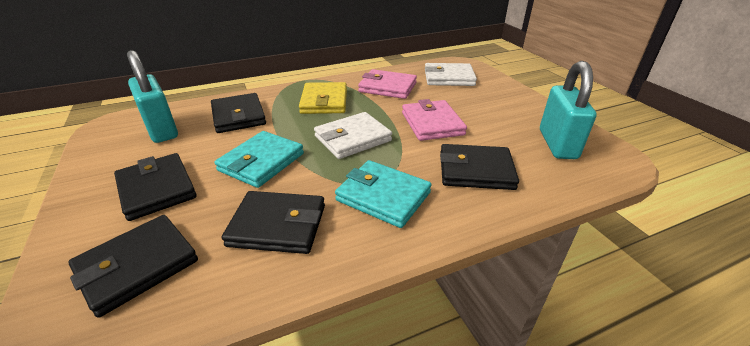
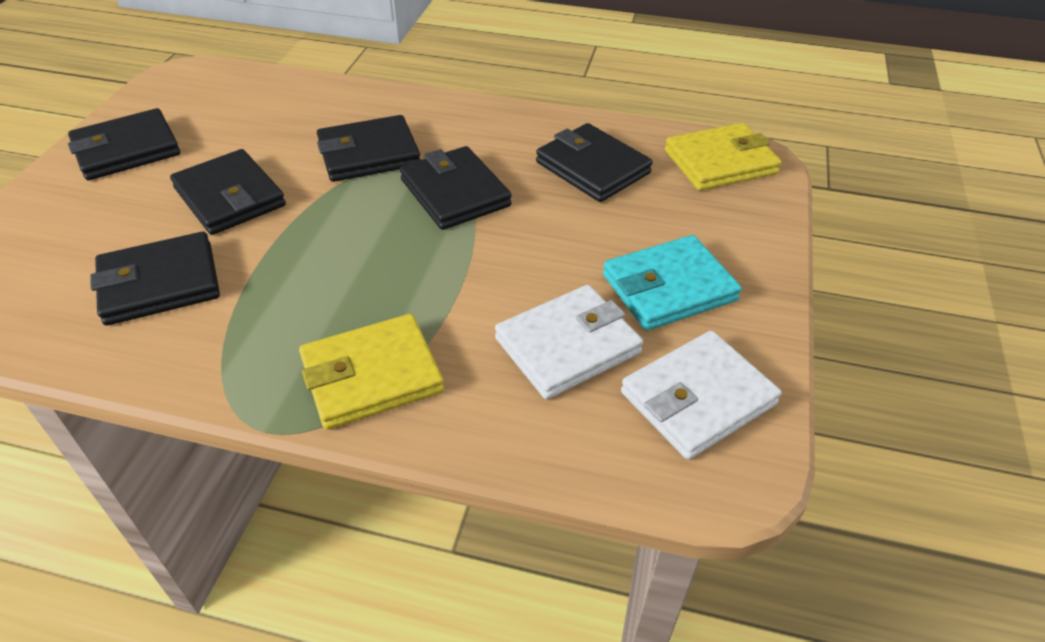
black wallet: [68,215,198,318] [114,153,197,221] [211,93,266,133] [222,191,325,254] [440,144,519,190] = 5 -> [68,108,180,180] [90,232,220,326] [170,149,286,235] [317,115,420,182] [400,146,512,230] [536,123,653,202] = 6
pink wallet: [358,69,417,99] [402,99,467,141] = 2 -> none = 0
turquoise padlock: [127,50,178,143] [540,61,597,159] = 2 -> none = 0
turquoise wallet: [214,131,304,188] [335,160,432,228] = 2 -> [603,235,742,331] = 1
yellow wallet: [299,82,347,114] = 1 -> [299,314,444,430] [665,123,782,191] = 2

